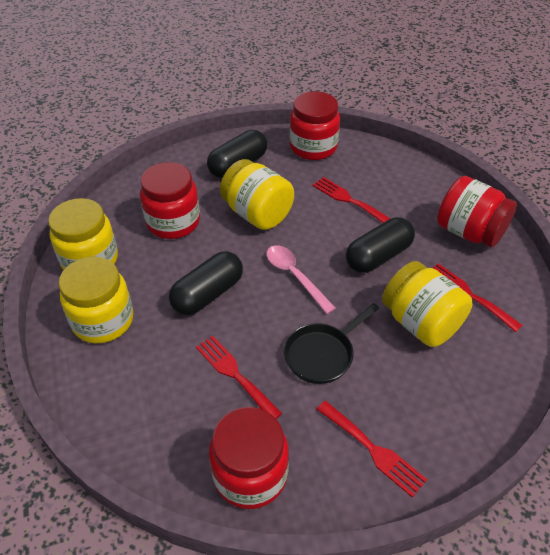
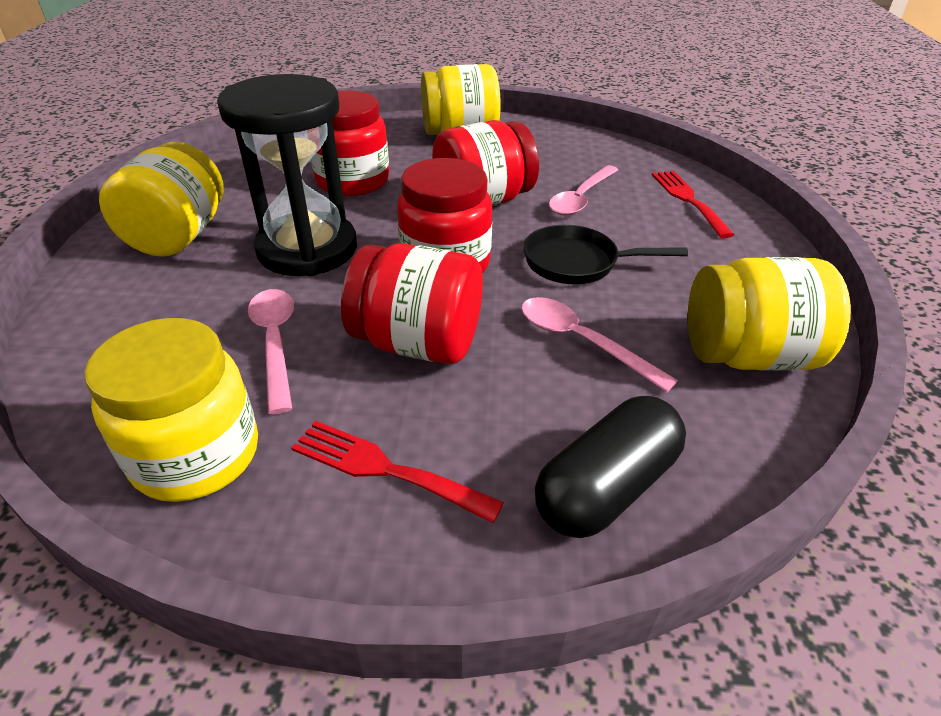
black capsule: [169,251,243,315] [207,130,267,178] [346,217,415,273] = 3 -> [535,396,686,538] = 1
black hourglass: none = 0 -> [217,74,357,276] = 1
pink spoon: [266,245,336,314] = 1 -> [248,289,294,414] [521,297,678,392] [549,165,618,216] = 3
red fork: [196,336,282,419] [313,177,390,223] [316,401,427,498] [433,264,523,332] = 4 -> [291,421,504,523] [652,171,734,238] = 2

